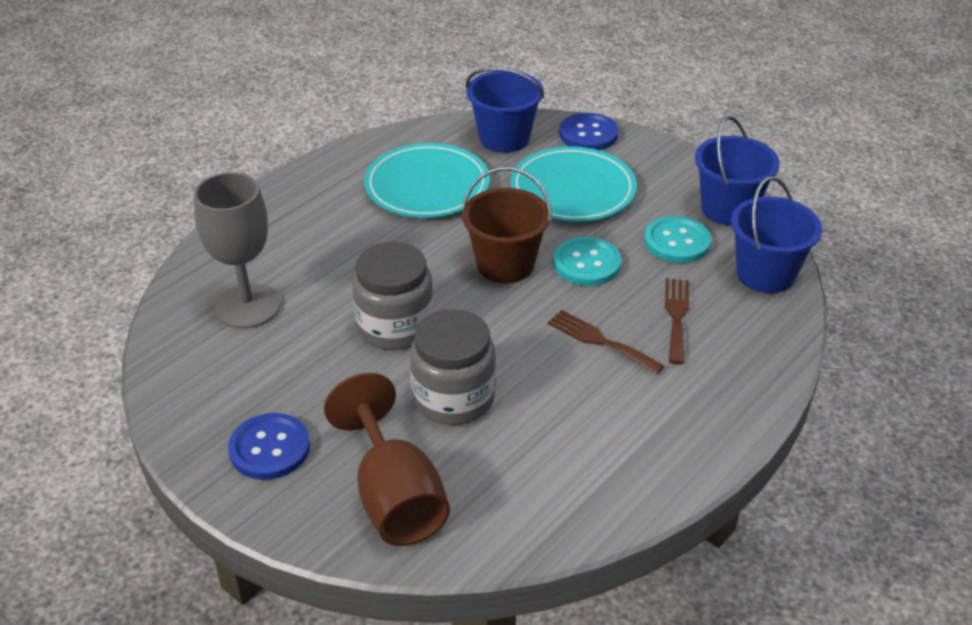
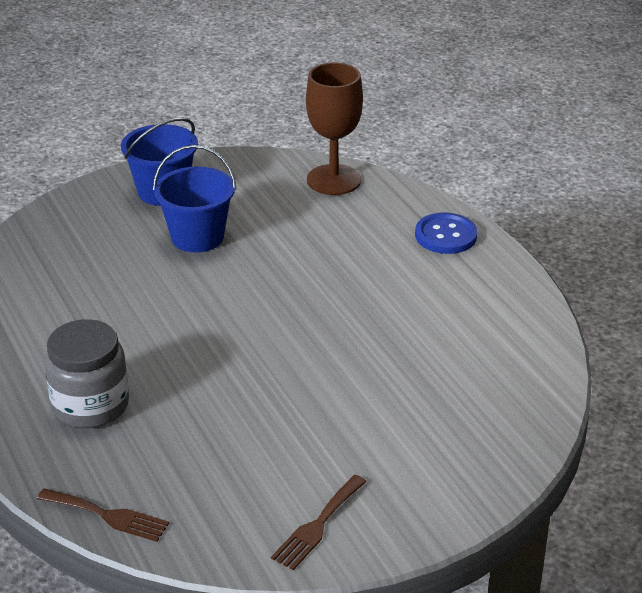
blue bucket: [466,67,544,153] [695,116,780,226] [731,176,822,293] = 3 -> [121,118,198,206] [153,145,237,252] = 2
blue button: [228,413,310,480] [559,113,618,150] = 2 -> [415,213,478,254] = 1
brown bucket: [462,167,552,283] = 1 -> none = 0
grey goblet: [194,172,280,329] = 1 -> none = 0
grey jar: [352,242,434,350] [410,309,496,425] = 2 -> [44,319,129,428] = 1
turquoise button: [553,237,621,286] [644,216,711,263] = 2 -> none = 0
turquoise plate: [364,143,490,218] [511,146,637,222] = 2 -> none = 0

